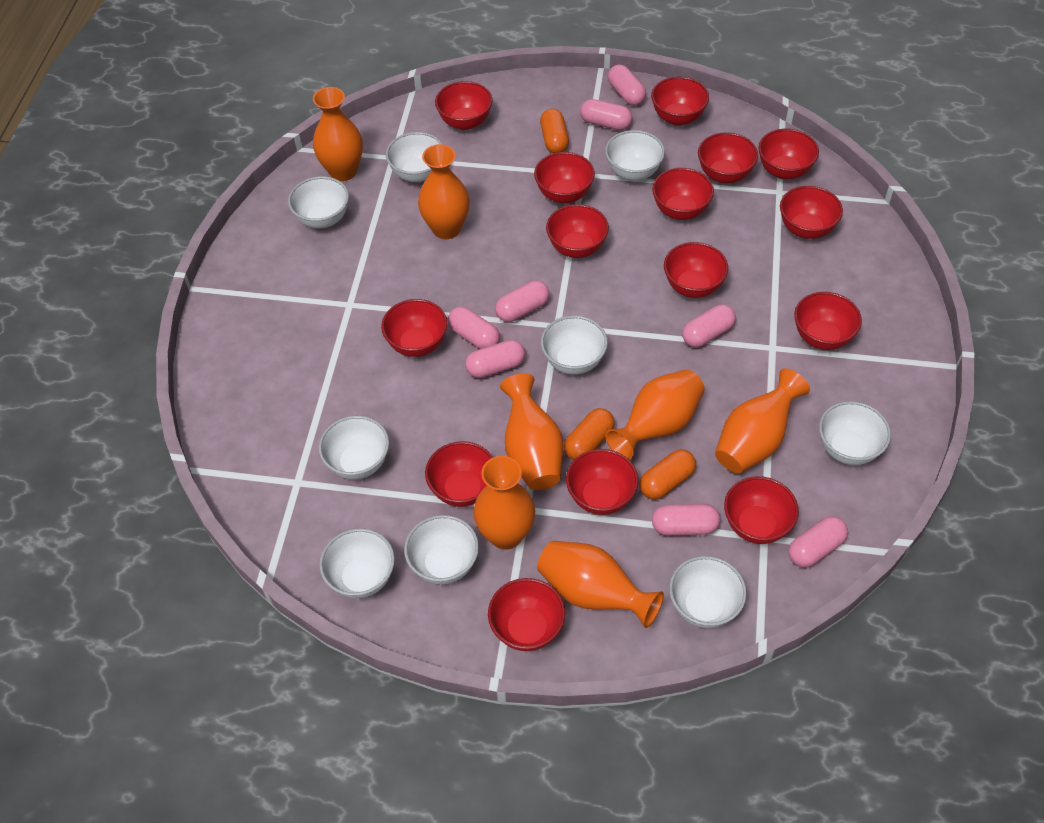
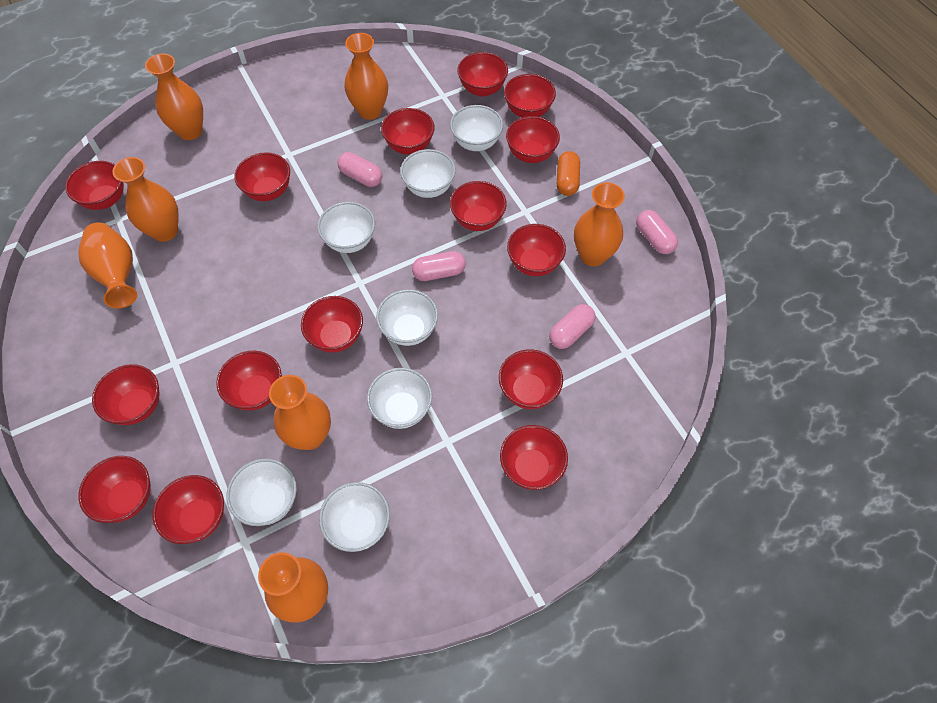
orange capsule: [540,109,569,153] [564,408,615,460] [639,449,696,499] = 3 -> [557,151,580,196] = 1
pink capsule: [448,307,500,349] [465,340,525,378] [495,281,550,322] [580,99,632,130] [608,65,646,106] [652,504,720,536] [682,304,736,347] [789,516,848,568] = 8 -> [337,152,382,187] [412,251,466,281] [549,304,595,349] [636,210,678,254] = 4
white bowl: [288,176,349,228] [319,416,389,479] [319,528,395,598] [386,132,443,182] [404,515,479,584] [541,315,608,375] [605,130,665,181] [669,556,747,628] [819,401,891,465] = 9 -> [227,459,297,526] [317,202,375,253] [319,482,390,552] [367,368,432,429] [376,289,438,346] [400,149,456,198] [450,105,503,151] = 7

